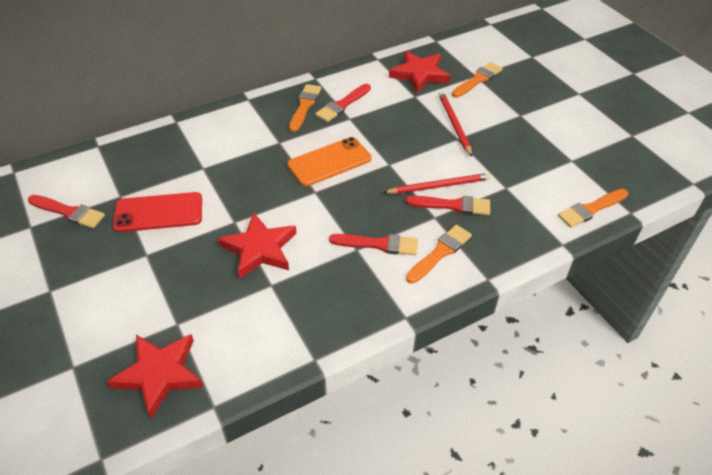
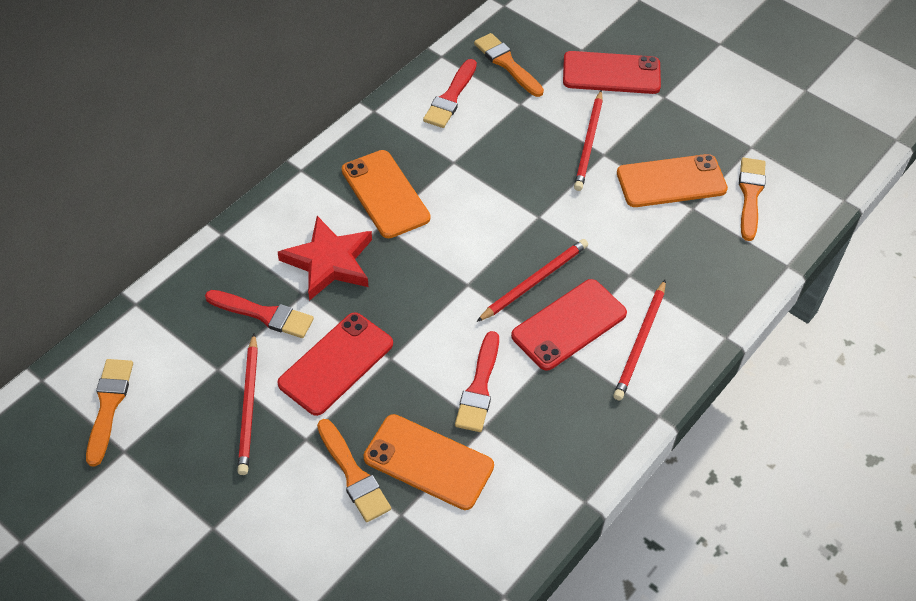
orange phone: [287,137,371,186] = 1 -> [342,150,431,238] [364,414,494,510] [617,154,728,207] = 3
red brush: [28,195,105,228] [315,84,371,122] [329,234,418,255] [406,196,490,215] = 4 -> [205,290,314,338] [423,59,477,128] [455,331,499,432] = 3
red pencil: [383,173,491,194] [438,91,472,157] = 2 -> [237,333,258,475] [477,239,588,322] [574,90,603,191] [613,279,666,401] = 4
red phone: [113,192,202,232] = 1 -> [277,312,393,416] [511,279,627,371] [563,51,661,94] = 3
red star: [107,334,203,418] [218,213,297,279] [389,51,450,93] = 3 -> [278,216,372,301] = 1

